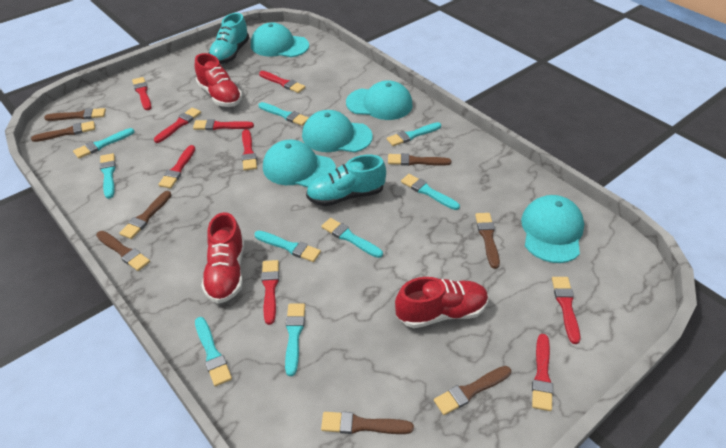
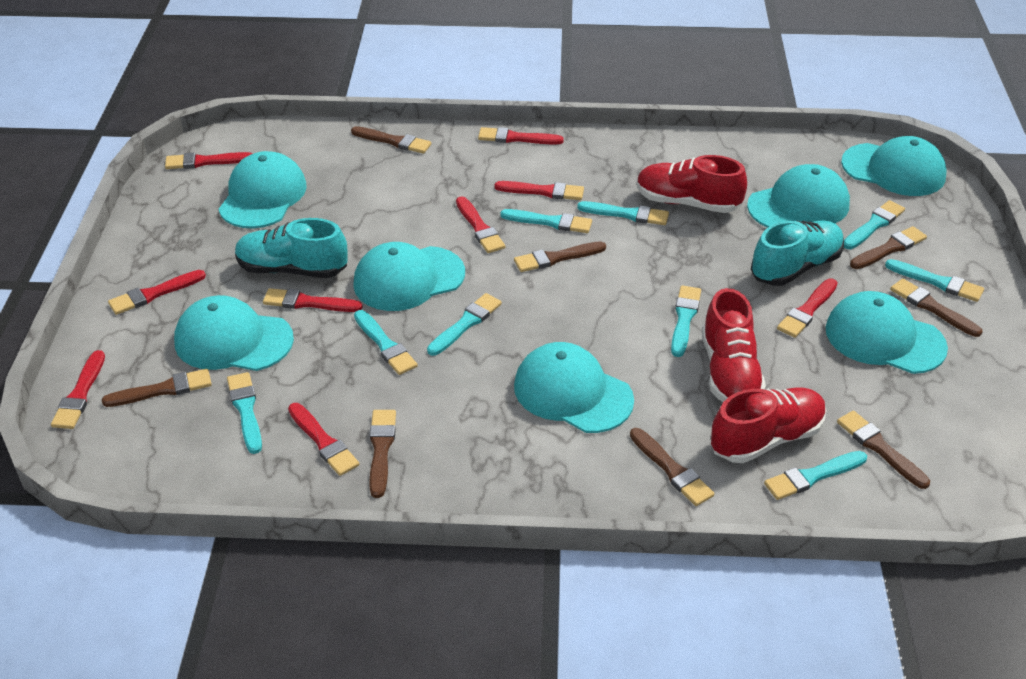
turquoise cap: [251,23,309,57] [263,140,336,188] [302,110,373,153] [346,80,413,120] [521,195,584,263] = 5 -> [174,295,294,371] [219,151,307,228] [353,242,465,311] [514,342,634,433] [747,164,850,228] [825,291,948,374] [841,136,946,196] = 7

